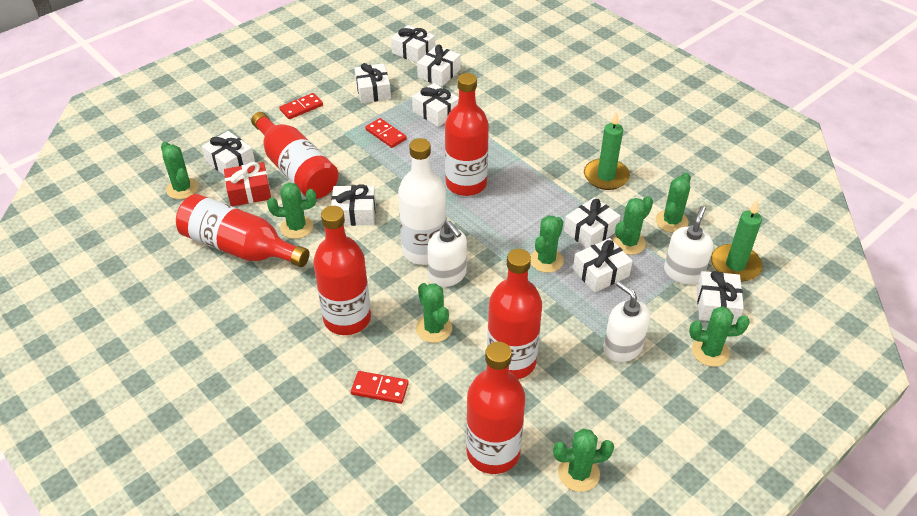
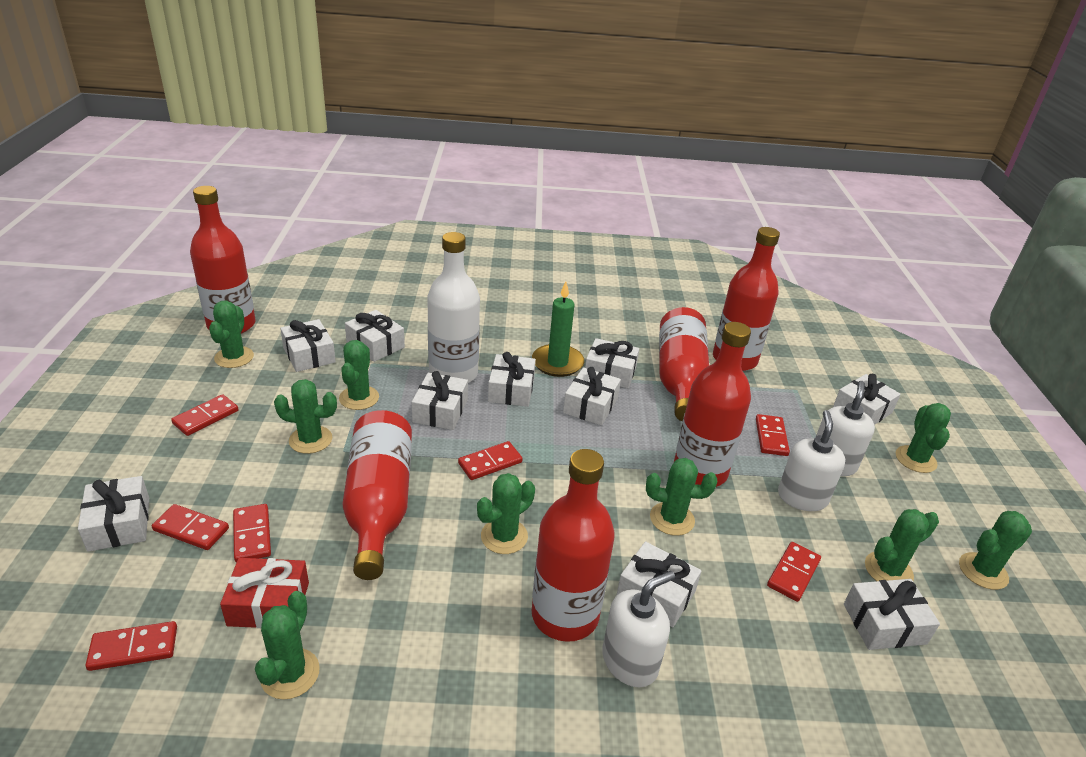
green cactus: [161,142,198,199] [267,182,316,239] [416,283,452,343] [530,215,564,273] [553,429,614,492] [612,196,653,255] [655,172,691,233] [689,306,750,367] = 8 -> [209,301,254,368] [255,591,320,700] [274,379,337,454] [339,340,379,410] [477,473,535,554] [646,458,717,536] [865,509,939,581] [896,403,951,473] [959,511,1032,590] = 9
green candle: [584,111,630,190] [711,200,763,282] = 2 -> [532,282,584,377] = 1
red domino: [279,93,323,119] [351,371,409,404] [365,118,407,148] = 3 -> [85,621,177,671] [152,504,229,550] [171,394,238,436] [233,504,271,562] [458,441,523,480] [756,414,790,456] [767,542,821,602] = 7
white gift: [202,131,255,175] [331,184,376,226] [354,63,391,103] [391,25,435,63] [412,83,459,127] [417,45,461,87] [564,197,621,248] [573,238,633,293] [697,271,744,324] = 9 -> [78,476,149,552] [280,319,336,372] [345,310,405,362] [412,371,468,430] [488,352,536,407] [563,367,621,425] [585,338,639,388] [616,541,702,627] [833,374,901,425] [844,579,940,650] = 10

